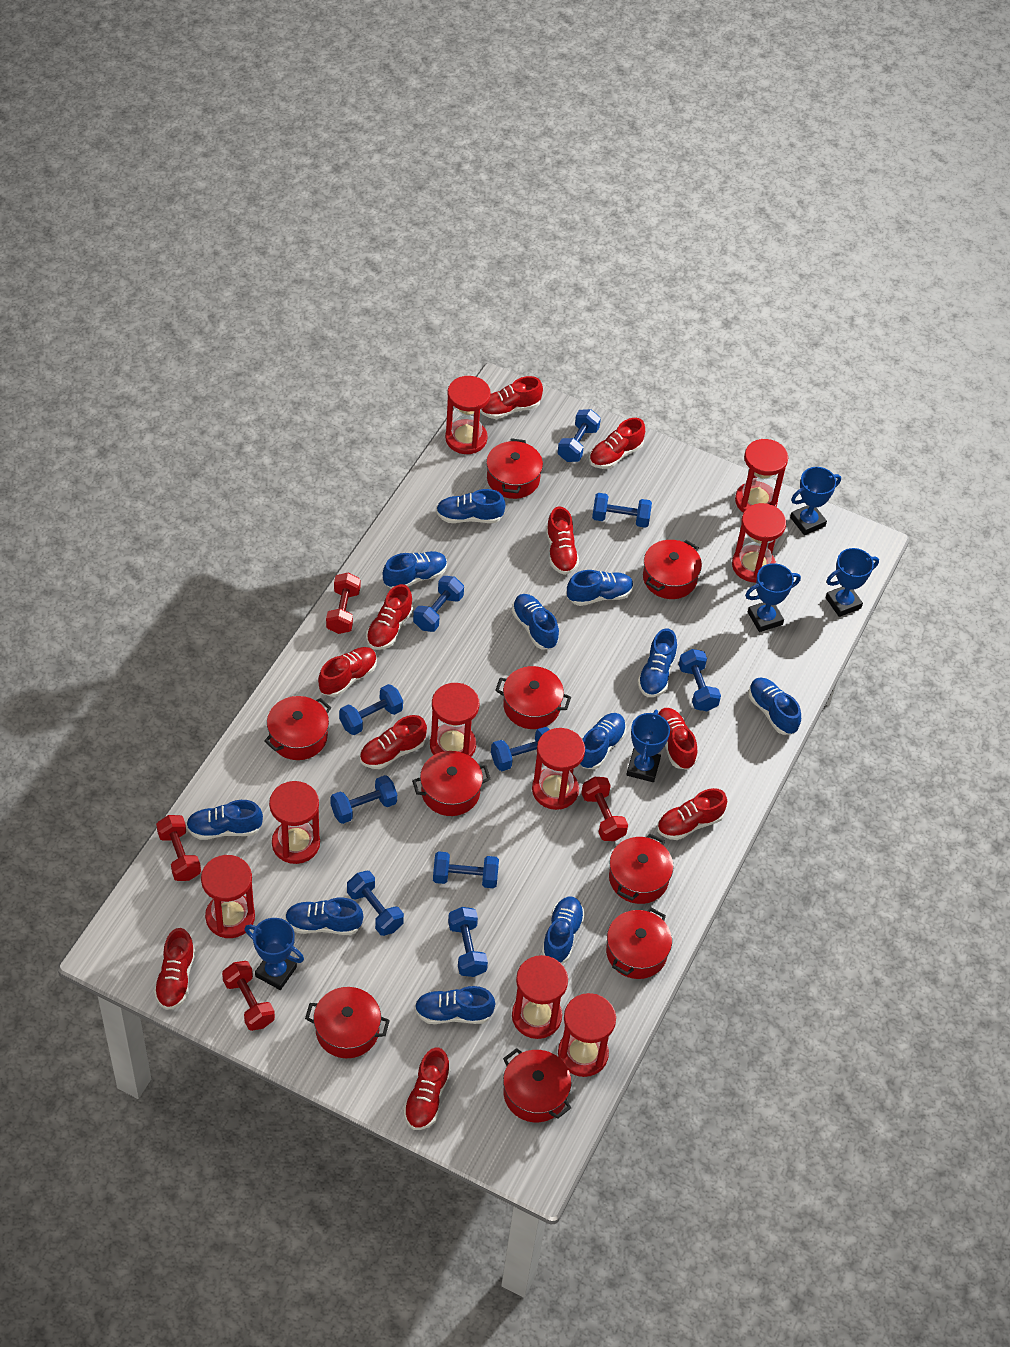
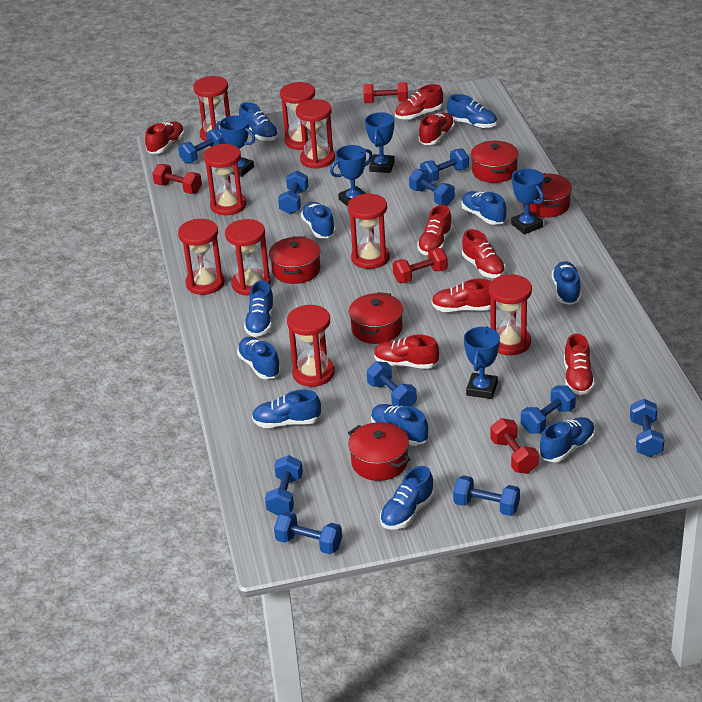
red pot: [264,696,331,760] [305,987,390,1058] [412,751,490,816] [486,438,543,499] [495,666,571,729] [503,1048,572,1122] [606,907,672,979] [609,834,674,904] [643,540,702,599] = 9 -> [269,236,320,284] [348,422,410,481] [349,292,403,344] [471,140,519,183] [523,173,572,218] = 5
red shoe: [154,928,195,1010] [318,647,377,697] [360,715,427,769] [366,584,413,650] [403,1047,450,1130] [480,376,543,419] [546,506,579,575] [589,418,645,469] [657,788,727,840] [658,708,697,770] = 10 -> [145,121,185,154] [374,335,439,369] [395,84,443,120] [417,205,453,255] [418,113,455,145] [432,279,491,312] [462,229,506,278] [564,334,595,395] = 8

